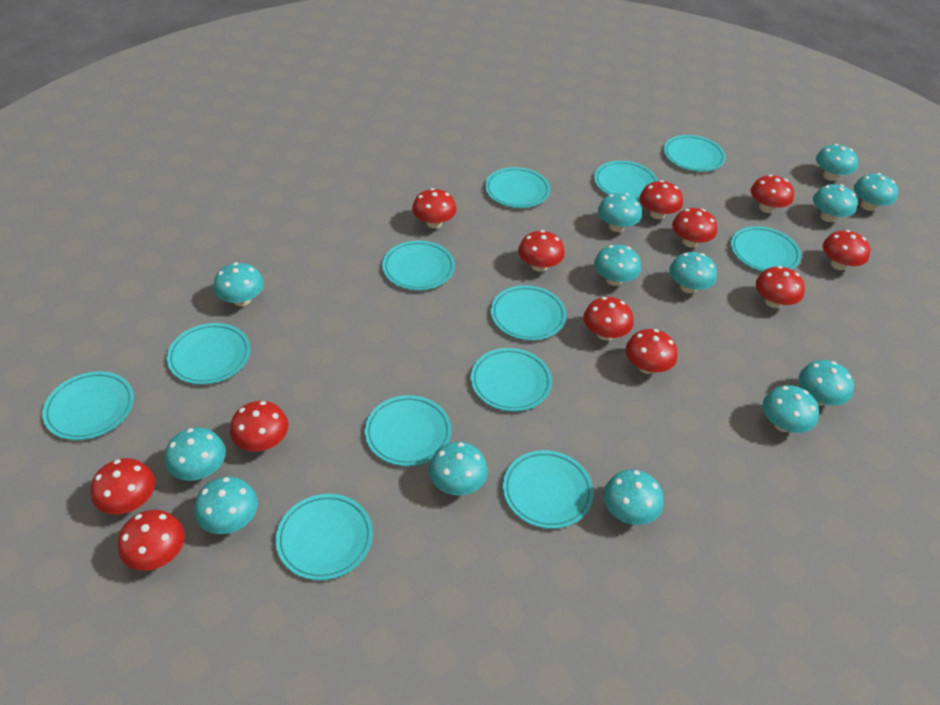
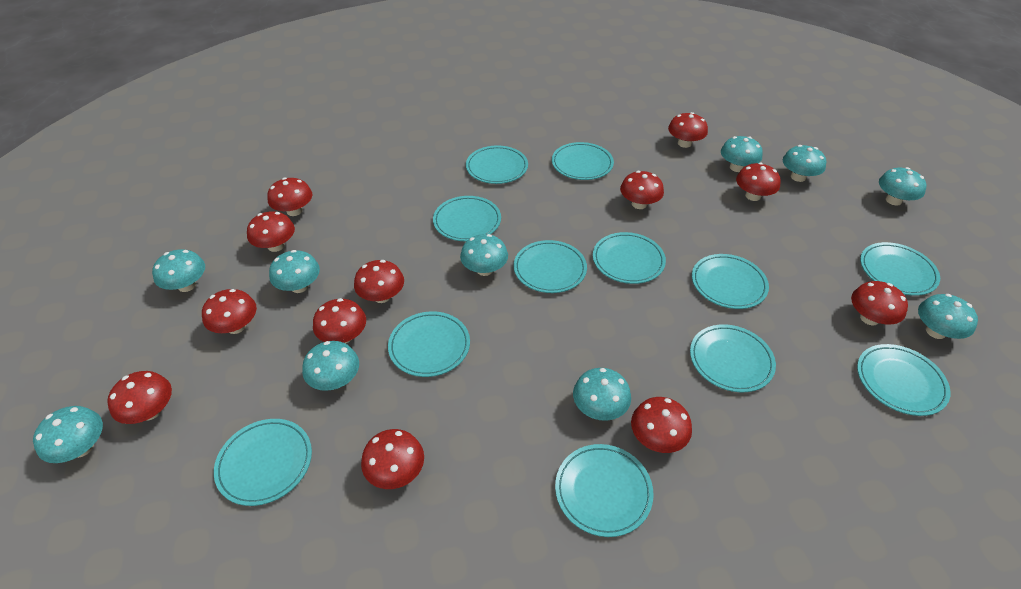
turquoise mushroom: [165,428,226,481] [194,477,258,534] [213,262,264,306] [429,442,488,495] [594,245,641,286] [598,193,642,232] [603,469,663,525] [669,252,717,293] [763,385,819,433] [798,360,854,406] [813,184,858,222] [816,144,858,181] [854,173,898,211] = 13 -> [33,406,103,463] [152,249,205,292] [269,250,320,293] [302,341,359,391] [460,234,508,276] [573,368,631,421] [721,136,763,172] [783,145,826,182] [879,167,926,206] [918,294,978,339] = 10

